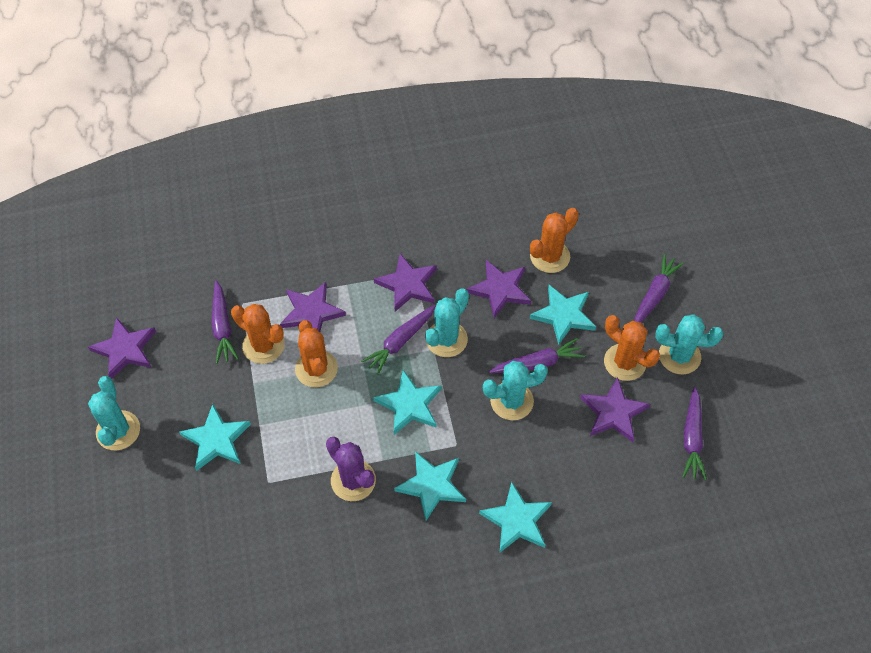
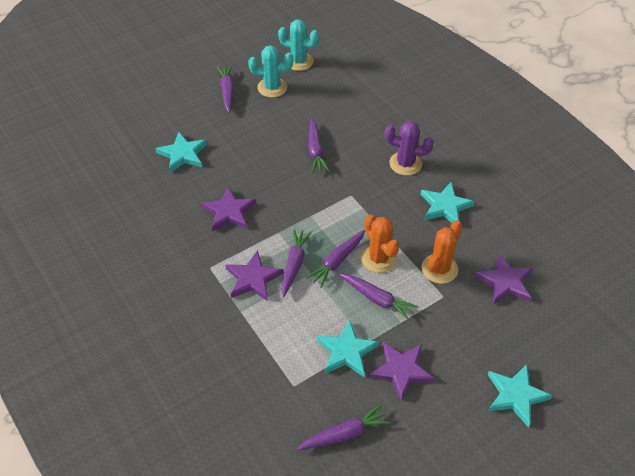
orange cactus: [231,304,284,364] [295,320,338,388] [530,208,579,273] [604,315,660,381] = 4 -> [361,215,399,273] [422,220,462,284] = 2
purple carrot: [211,280,239,364] [362,305,435,375] [489,338,585,373] [634,254,684,323] [682,386,707,480] = 5 -> [217,65,234,113] [281,229,312,297] [297,404,391,450] [306,230,365,288] [308,119,330,173] [339,273,419,321] = 6
purple star: [88,317,156,379] [280,282,346,332] [374,254,437,312] [466,260,531,318] [580,377,650,442] = 5 -> [201,187,256,231] [225,250,284,301] [369,342,435,401] [474,253,533,305] = 4
turquoise cactus: [88,376,140,450] [425,288,469,357] [483,361,548,420] [655,314,723,374] = 4 -> [248,45,293,98] [278,20,319,71] = 2
turquoise star: [179,404,251,471] [373,370,442,435] [394,451,466,521] [479,482,552,553] [530,285,596,345] = 5 -> [155,132,207,173] [317,320,379,378] [420,182,475,223] [488,364,552,427] = 4

